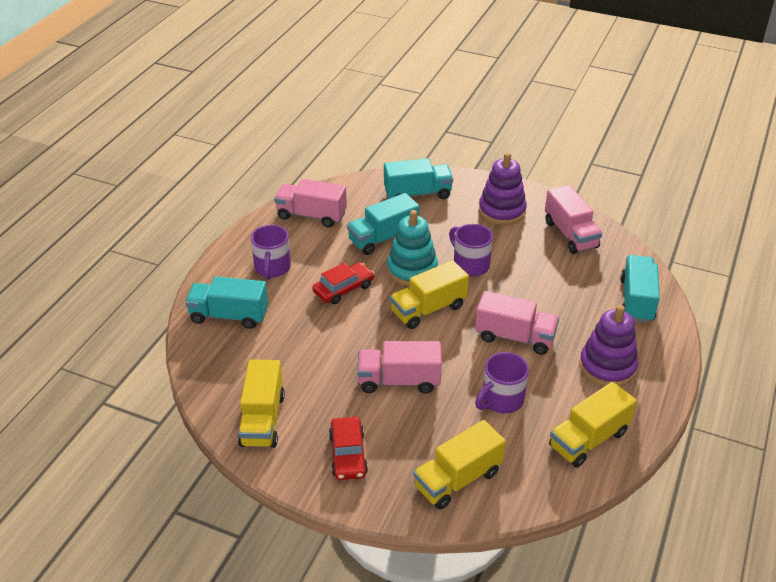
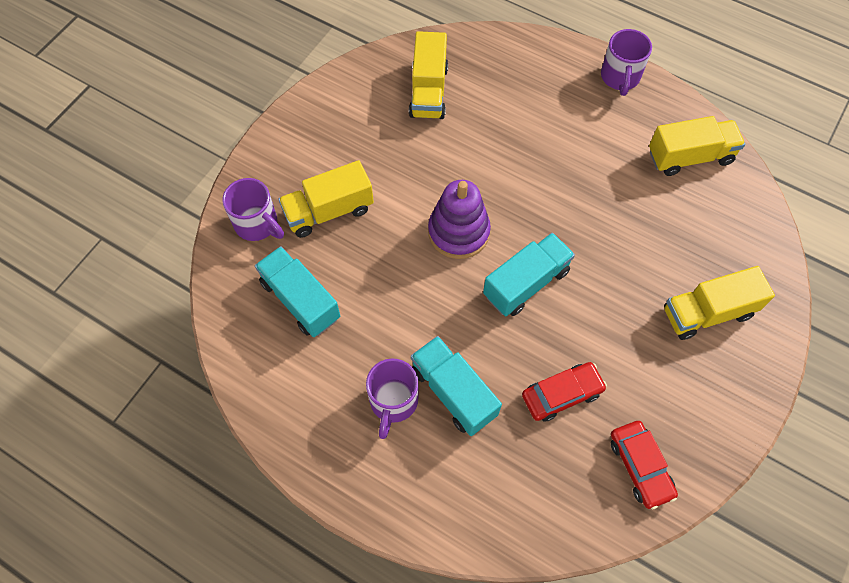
pink truck: [274,179,347,227] [357,341,442,394] [475,291,559,355] [545,185,602,254] = 4 -> none = 0
purple stacking toy: [479,152,527,225] [579,305,638,386] = 2 -> [428,180,491,259] = 1
turquoise stacking toy: [387,210,438,286] = 1 -> none = 0
turquoise truck: [185,277,268,329] [347,193,419,255] [384,158,453,199] [620,255,660,323] = 4 -> [255,246,340,337] [411,336,502,436] [483,233,575,316] = 3

